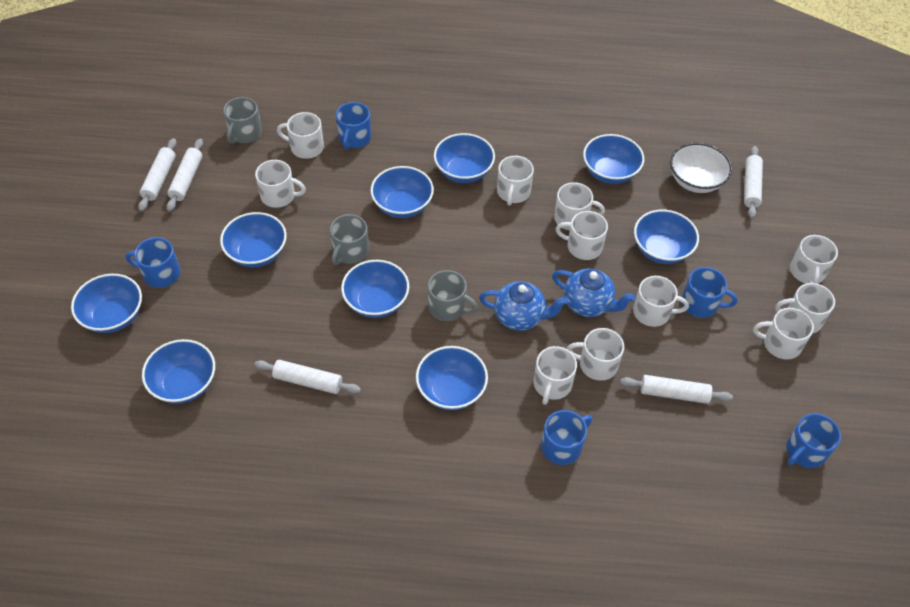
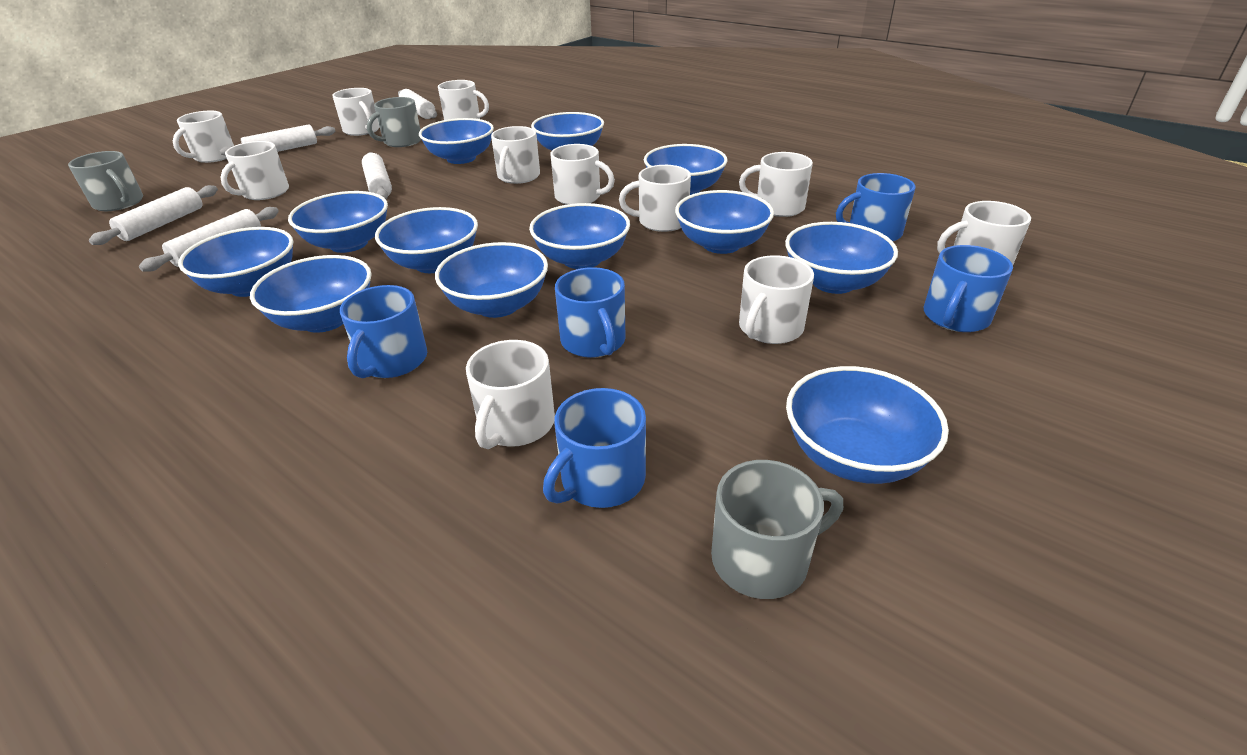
blue bowl: [71,274,142,333] [142,339,215,404] [220,212,287,267] [341,260,409,318] [371,166,434,218] [416,346,488,410] [434,133,495,183] [583,134,644,184] [634,210,699,264] = 9 -> [178,227,294,297] [250,255,372,333] [288,191,388,253] [375,207,478,273] [419,118,494,164] [435,242,548,318] [529,203,630,269] [531,112,604,151] [644,144,727,195] [675,190,774,254] [785,222,898,294] [786,366,949,484] = 12
blue teapot: [479,281,568,331] [552,268,635,317] = 2 -> none = 0
white bowl: [670,143,732,193] = 1 -> none = 0

